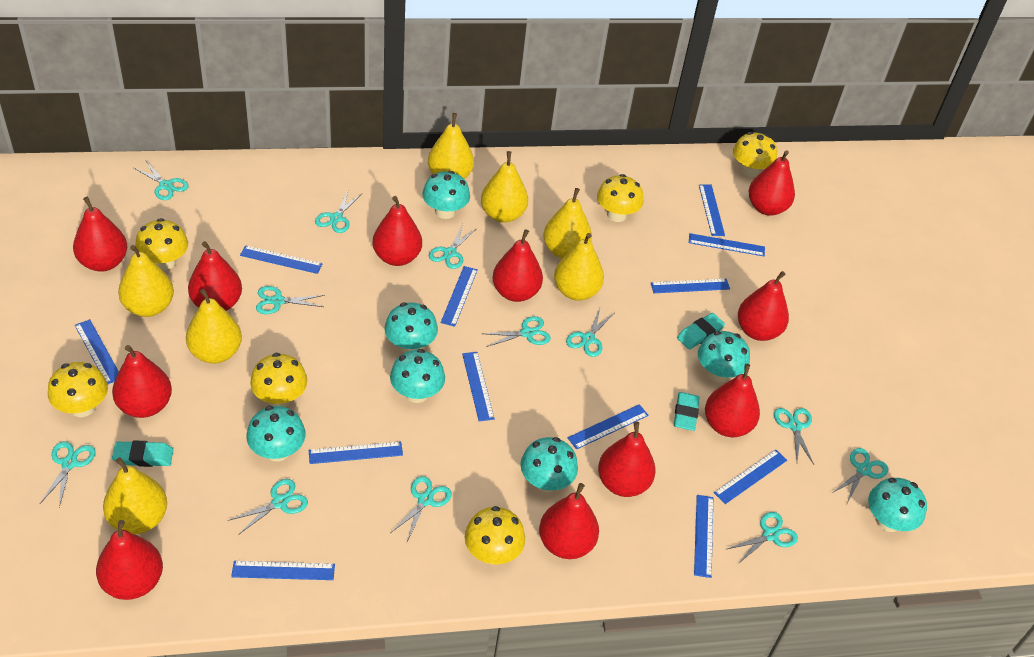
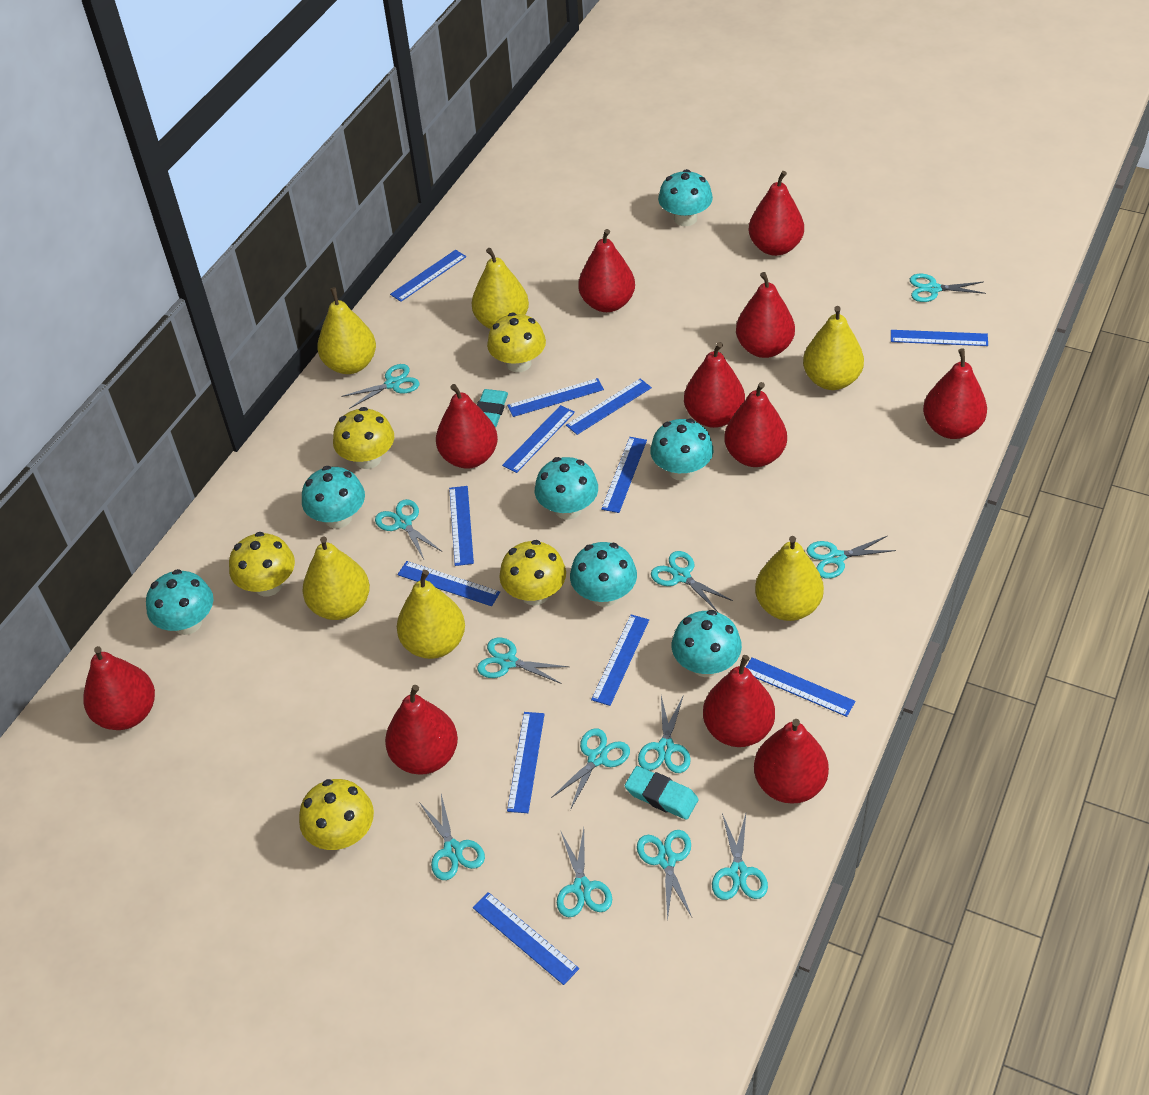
turquoise eraser: [112,441,173,467] [674,392,700,431] [677,313,725,349] = 3 -> [477,389,508,428] [625,766,699,820] = 2
yellow mushroom: [48,362,108,417] [135,218,188,270] [250,353,307,407] [464,506,525,564] [597,174,644,222] [733,132,777,177] = 6 -> [229,532,295,597] [299,779,374,850] [333,407,394,469] [487,313,546,372] [499,540,566,606] = 5
yellow pear: [103,457,167,534] [118,245,174,317] [186,289,242,363] [428,113,474,179] [481,151,528,223] [543,188,592,258] [554,233,604,301] = 7 -> [302,537,370,620] [317,287,376,374] [397,570,465,659] [472,248,529,329] [755,536,824,621] [803,306,864,390] = 6

